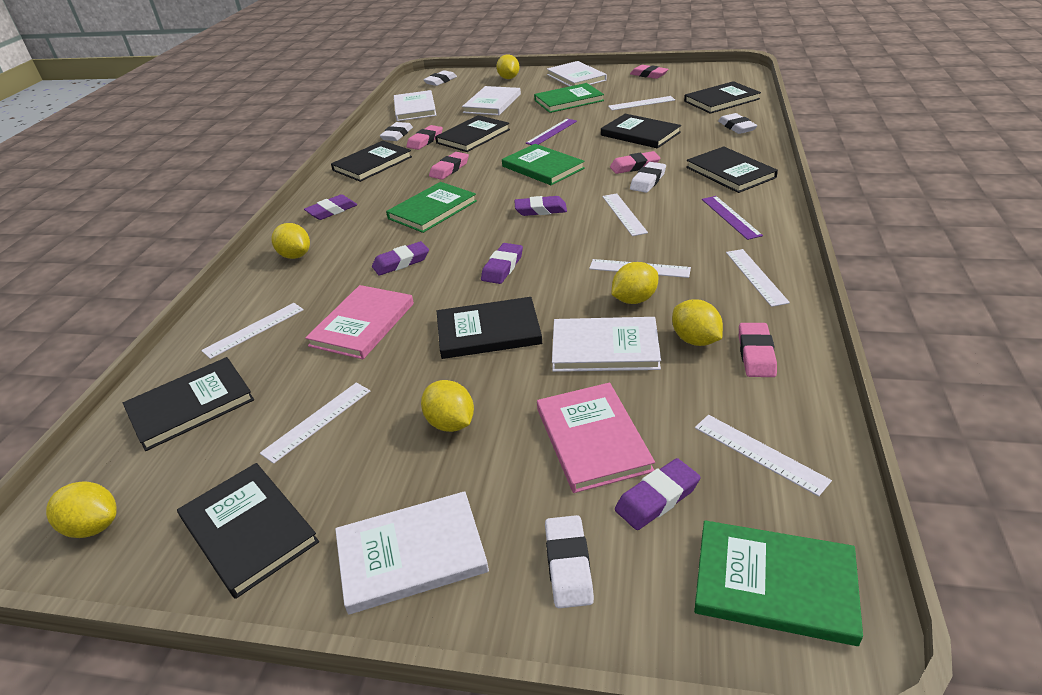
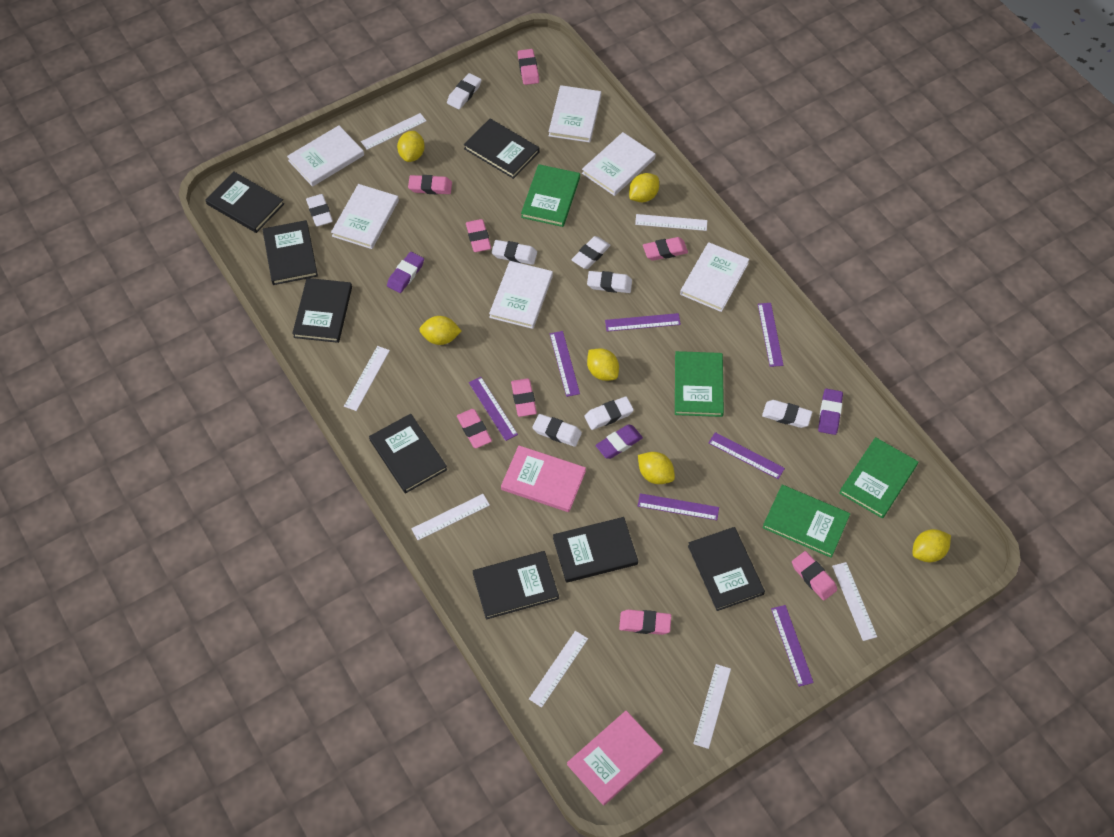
pink eraser: [406,125,443,150] [429,152,469,180] [610,151,660,174] [630,65,669,79] [739,323,777,377] = 5 -> [408,175,452,194] [457,409,492,448] [466,219,491,252] [511,378,537,417] [518,49,539,85] [619,609,671,635] [643,237,688,261] [792,551,837,601] = 8
purple eraser: [304,194,357,220] [372,241,429,275] [481,243,523,284] [514,196,567,216] [615,458,700,530] = 5 -> [387,252,424,293] [596,425,643,459] [818,389,843,435] = 3
purple ruler: [526,119,577,145] [702,196,763,240] = 2 -> [469,377,518,441] [550,331,580,397] [605,313,681,332] [638,493,719,520] [709,432,785,479] [758,303,784,367] [771,605,814,687] = 7
white book: [335,491,489,614] [394,90,437,121] [462,86,521,115] [547,61,607,86] [552,317,661,372] = 5 -> [287,125,364,187] [331,184,399,249] [489,261,553,329] [549,85,601,143] [582,132,656,196] [680,242,749,312] = 6
white eraser: [380,122,413,141] [423,70,457,86] [545,515,594,608] [630,162,666,193] [718,113,757,134] = 5 -> [306,194,333,227] [447,73,482,109] [491,240,537,265] [532,414,582,447] [571,236,611,269] [585,396,634,430] [587,271,632,293] [762,400,812,428] = 8

